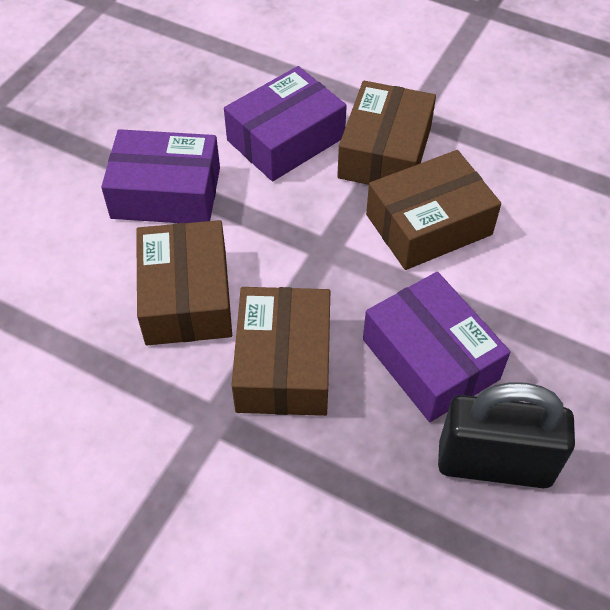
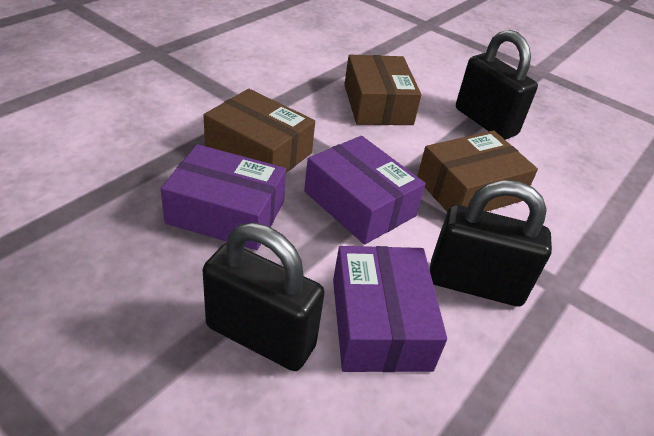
black padlock: [438,382,575,488] = 1 -> [203,223,325,371] [430,180,552,307] [456,30,538,140] = 3
brown box: [136,220,232,345] [231,287,330,416] [337,81,436,185] [366,150,501,270] = 4 -> [204,89,315,173] [344,55,421,125] [417,130,538,212] = 3

